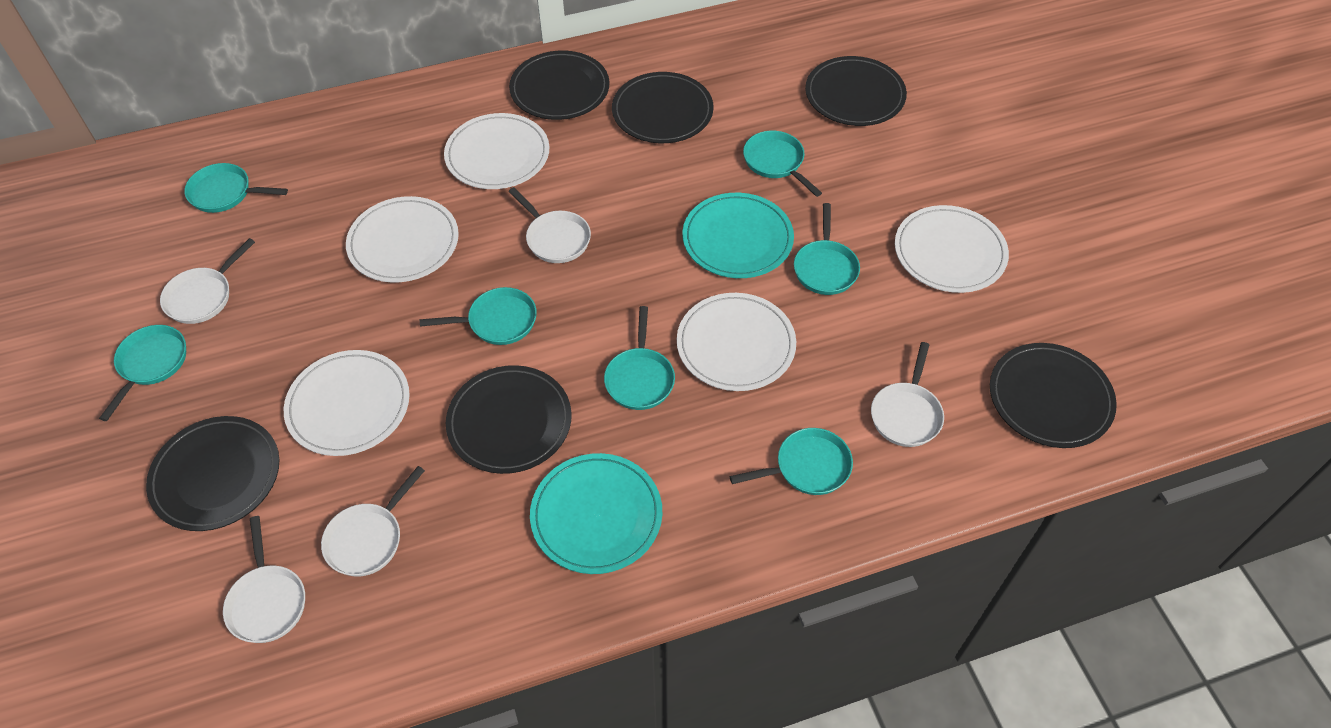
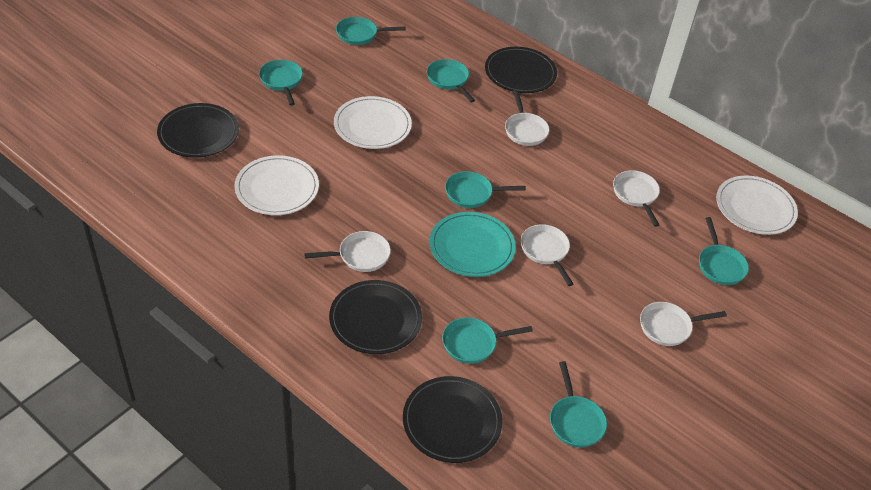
black plate: [146,416,279,531] [446,365,571,474] [509,51,610,120] [612,72,714,143] [805,56,907,126] [990,343,1117,448] = 6 -> [157,103,239,158] [329,280,422,354] [403,376,502,463] [485,47,557,93] = 4
turquoise plate: [530,453,662,574] [682,193,794,278] = 2 -> [429,212,516,277] = 1
white plate: [284,350,410,456] [346,196,459,283] [444,113,549,189] [677,293,796,391] [895,205,1009,293] = 5 -> [235,155,319,215] [334,96,412,149] [716,176,798,235] = 3

